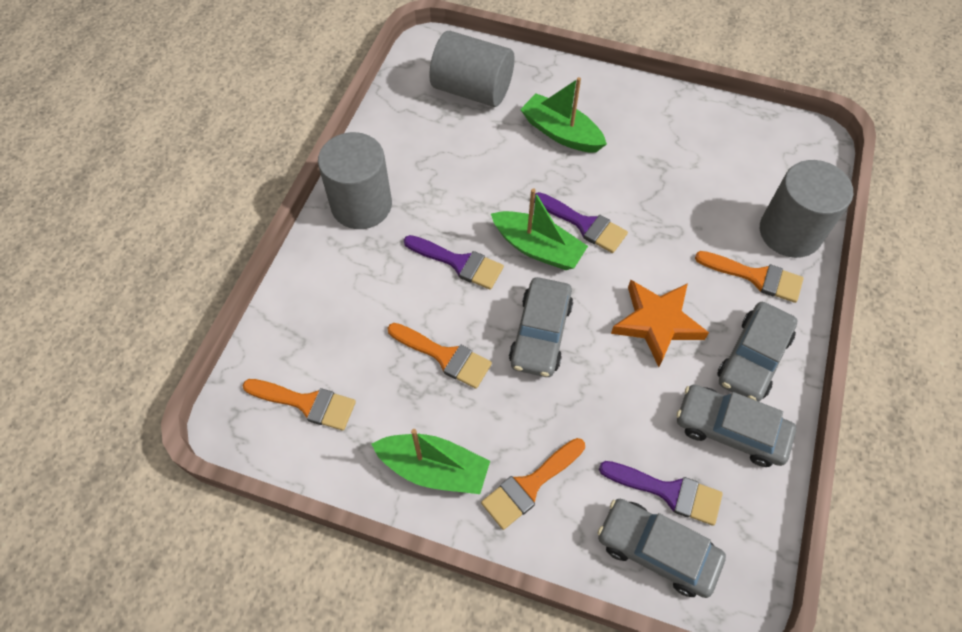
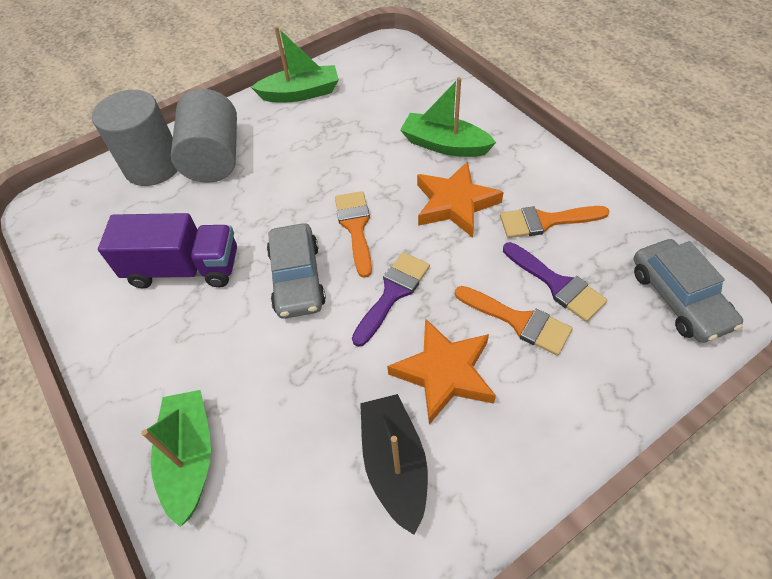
black boat: none = 0 -> [360,394,428,535] = 1
grey car: [509,277,573,377] [598,499,726,598] [677,384,796,467] [717,302,798,402] = 4 -> [267,223,326,319] [634,239,743,343] = 2
grey cylinder: [318,132,392,229] [429,31,515,107] [760,160,853,258] = 3 -> [92,90,177,186] [171,89,237,183] = 2
orange brush: [242,379,356,431] [388,323,492,389] [481,438,585,530] [695,251,804,303] = 4 -> [335,191,372,278] [455,286,572,356] [500,206,610,238] = 3
orange star: [611,280,709,367] = 1 -> [387,318,496,425] [417,161,504,238] = 2
purple brush: [404,235,504,290] [534,192,628,253] [599,461,723,526] = 3 -> [352,252,430,347] [503,242,608,322] = 2
purple truck: none = 0 -> [98,213,237,288] = 1

